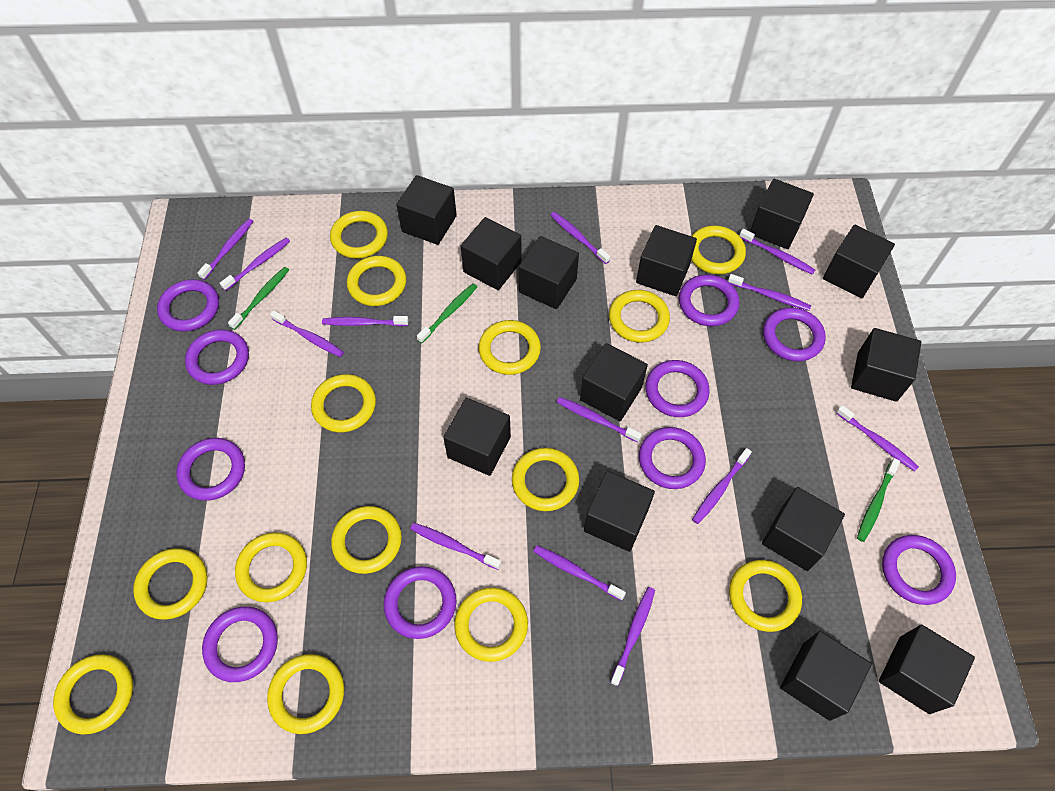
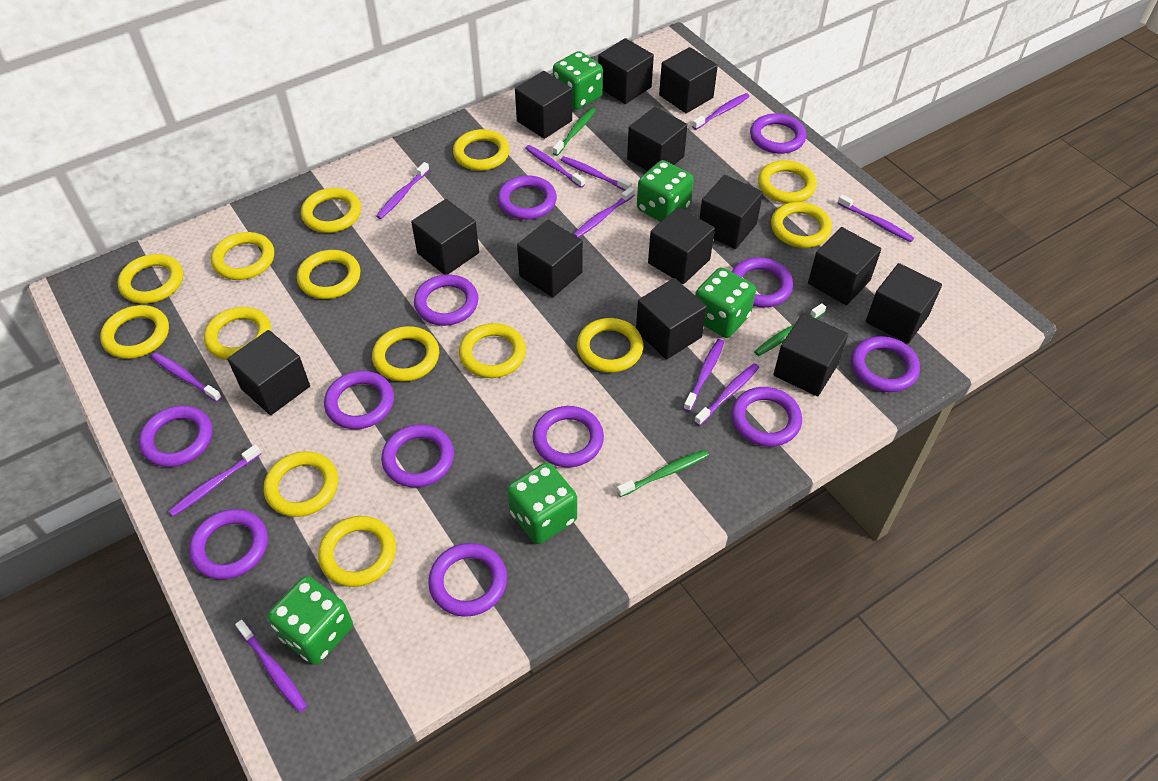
green dice: none = 0 -> [267,576,353,665] [507,462,577,544] [553,51,603,110] [637,160,694,222] [695,267,756,338] = 5
purple ring: [157,279,219,332] [176,438,245,501] [185,329,249,385] [202,607,278,682] [384,566,456,639] [639,427,706,489] [645,360,710,417] [679,275,739,326] [763,307,826,361] [882,535,956,605] = 10 -> [139,405,213,467] [189,509,268,579] [324,371,394,429] [381,424,454,487] [414,275,478,326] [428,543,507,617] [498,175,557,220] [533,406,604,467] [732,257,793,307] [732,387,802,447] [750,113,806,154] [851,336,920,392] = 12
purple toothbrush: [198,218,253,280] [220,238,290,291] [270,310,344,357] [322,316,409,326] [410,523,501,570] [533,545,626,601] [551,212,610,264] [557,397,642,442] [610,587,655,686] [692,448,752,524] [728,274,811,311] [739,229,815,275] [836,405,919,471] = 13 -> [151,352,222,402] [169,444,261,516] [235,620,307,712] [376,162,430,219] [525,145,585,188] [561,156,632,191] [573,187,635,238] [683,339,724,412] [692,93,750,130] [694,363,759,426] [837,194,914,242] = 11

